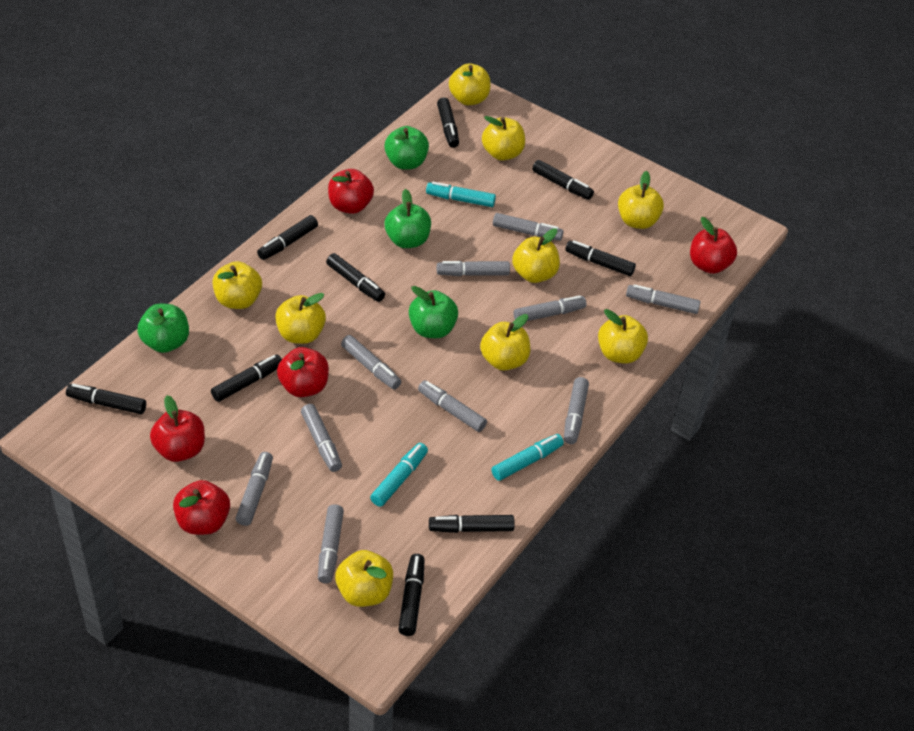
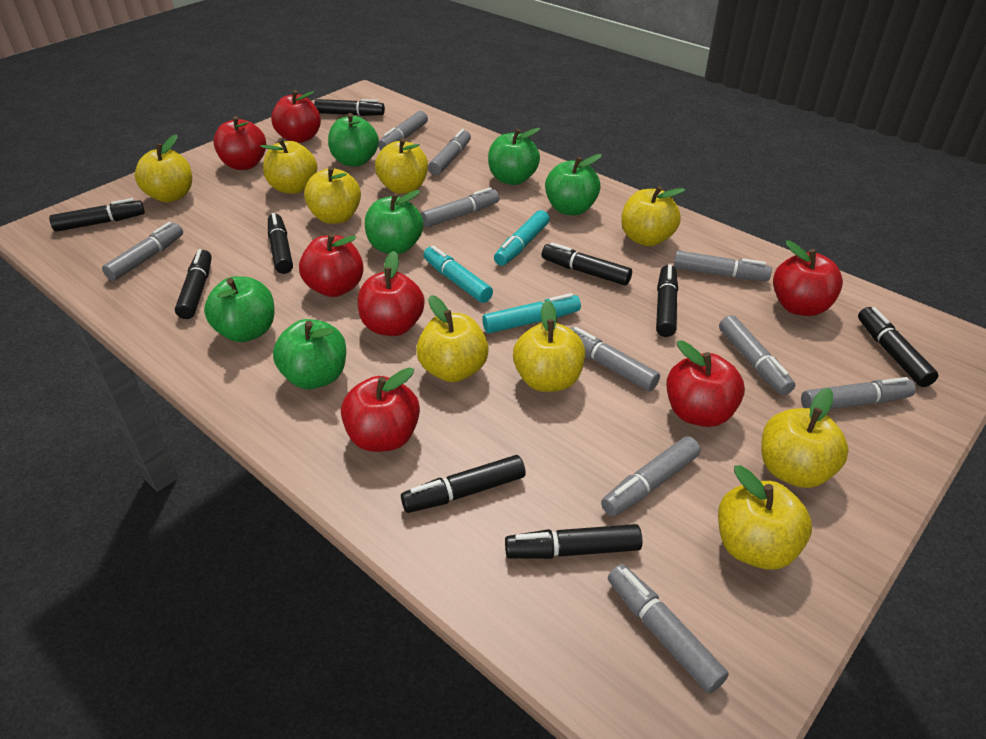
green apple: [137,304,189,353] [384,126,429,170] [385,189,431,248] [409,286,458,338] = 4 -> [204,276,274,342] [273,319,346,389] [328,113,379,167] [365,190,424,254] [488,128,540,185] [545,154,602,215] = 6
red apple: [150,395,205,462] [173,480,230,535] [277,347,329,397] [328,169,374,214] [690,217,737,274] = 5 -> [213,116,266,170] [271,90,321,143] [299,233,364,297] [341,368,420,452] [358,251,425,336] [666,340,745,427] [773,240,843,316] = 7

